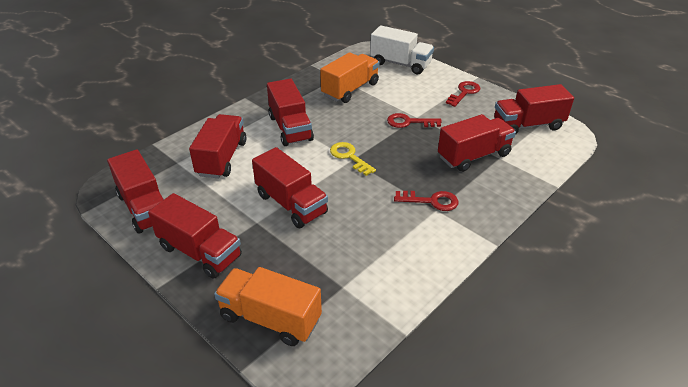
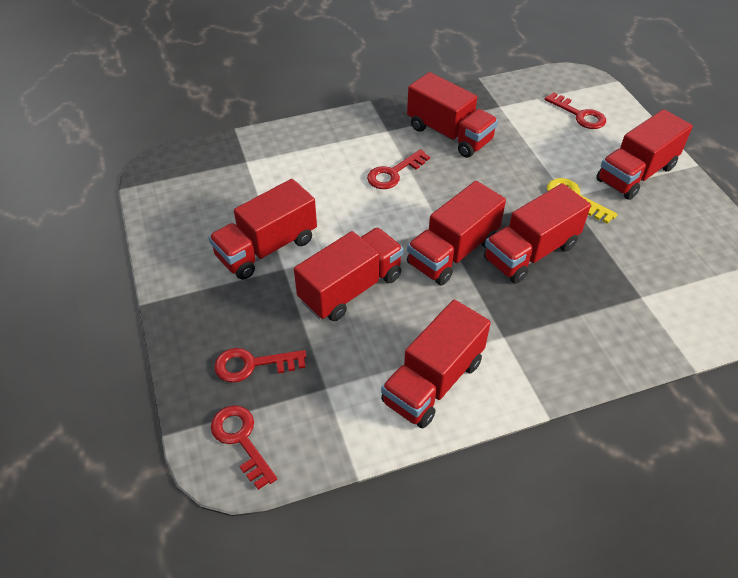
orange truck: [214,267,322,346] [320,52,379,103] = 2 -> none = 0
red key: [387,113,442,128] [394,191,459,211] [446,81,480,107] = 3 -> [211,405,277,490] [214,348,306,383] [367,149,430,189] [544,92,606,129] = 4
white truck: [370,25,434,74] = 1 -> none = 0

